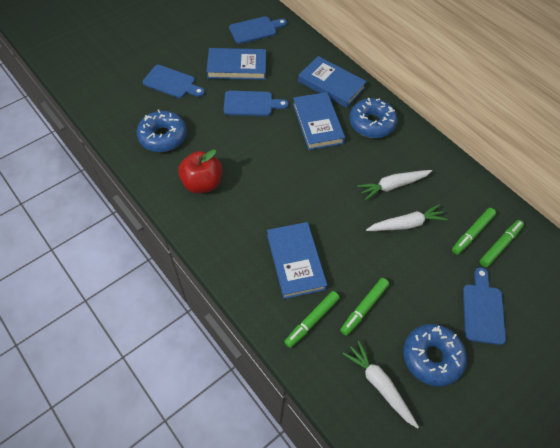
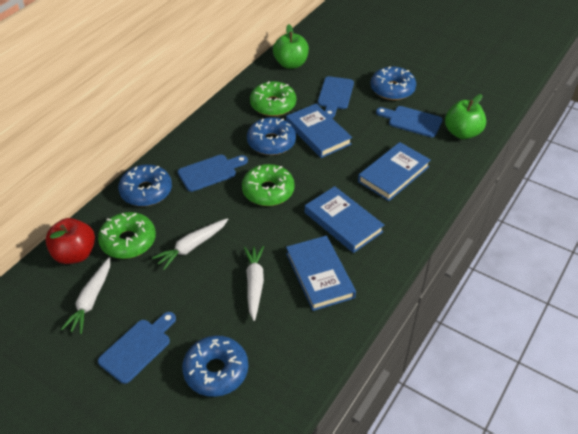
blue donut: [137,110,187,152] [349,98,398,138] [403,324,467,386] = 3 -> [118,164,172,206] [182,335,248,397] [247,117,296,155] [370,66,416,100] = 4
green apple: none = 0 -> [273,24,309,69] [445,94,486,139] = 2
green donut: none = 0 -> [98,212,156,259] [242,164,295,206] [250,81,296,116] = 3
green marker: [284,291,340,348] [340,278,389,336] [452,208,496,255] [480,220,524,267] = 4 -> none = 0

